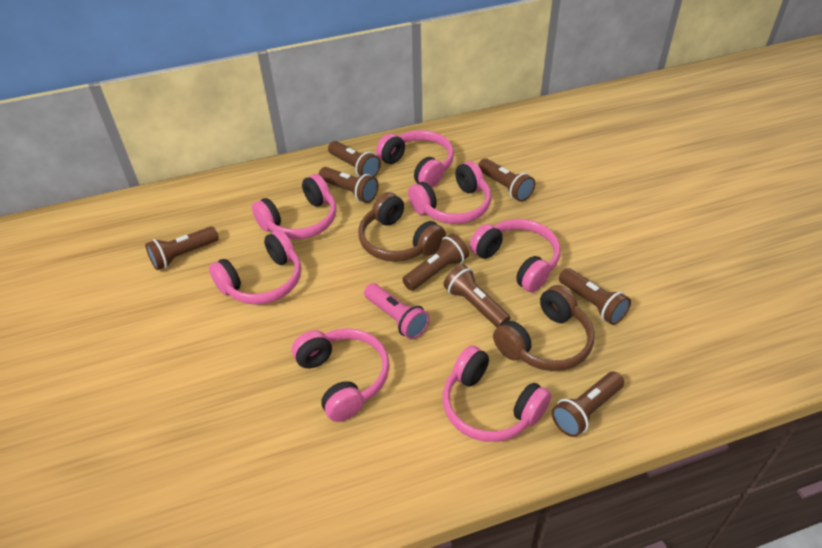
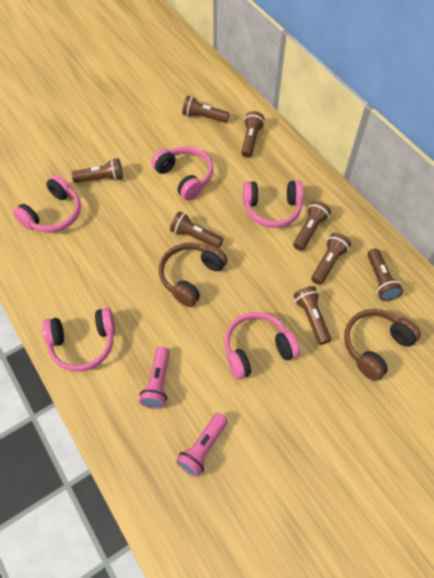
pink flashlight: [364,283,430,339] = 1 -> [139,347,170,409] [176,413,228,478] = 2
pink headphones: [209,230,301,305] [252,174,337,239] [292,328,390,422] [376,130,454,188] [408,161,491,224] [443,345,551,442] [470,219,560,292] = 7 -> [13,175,81,233] [42,308,115,372] [151,146,213,200] [225,312,300,380] [243,181,303,228] = 5

